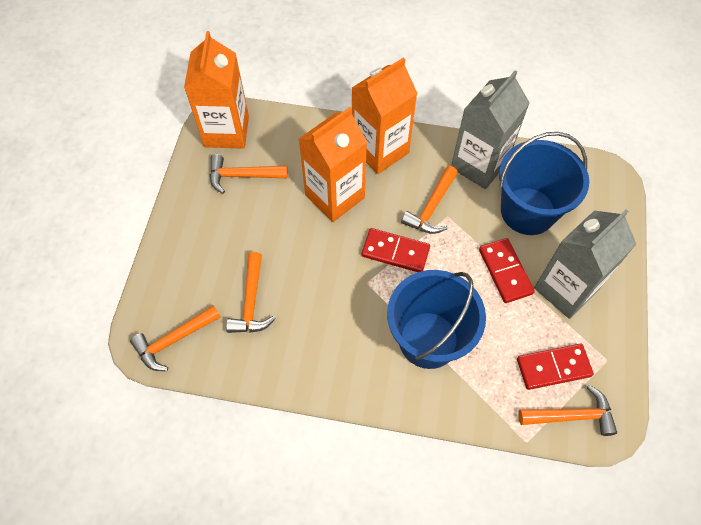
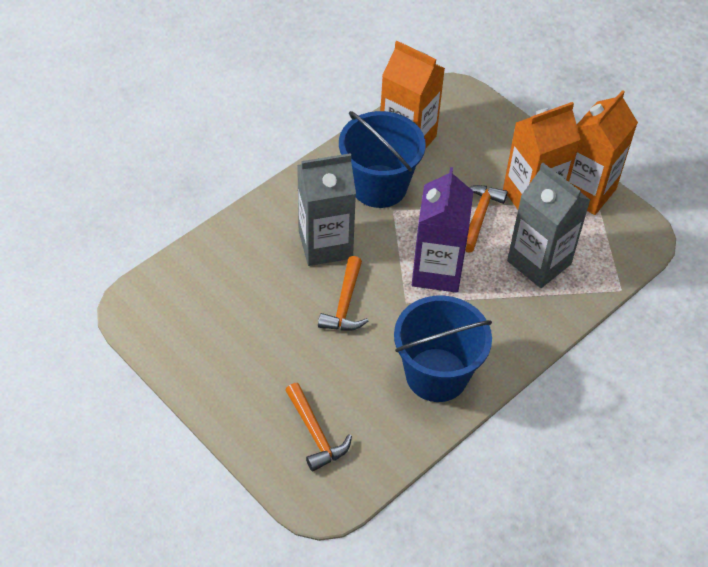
orange hammer: [130,305,221,371] [210,154,288,194] [226,252,276,333] [401,166,458,234] [519,385,617,436] = 5 -> [285,383,352,472] [318,256,368,331] [465,185,508,252] = 3
purple carton: none = 0 -> [412,167,473,293] = 1
red domino: [362,228,430,272] [479,238,535,303] [517,344,594,390] = 3 -> none = 0

